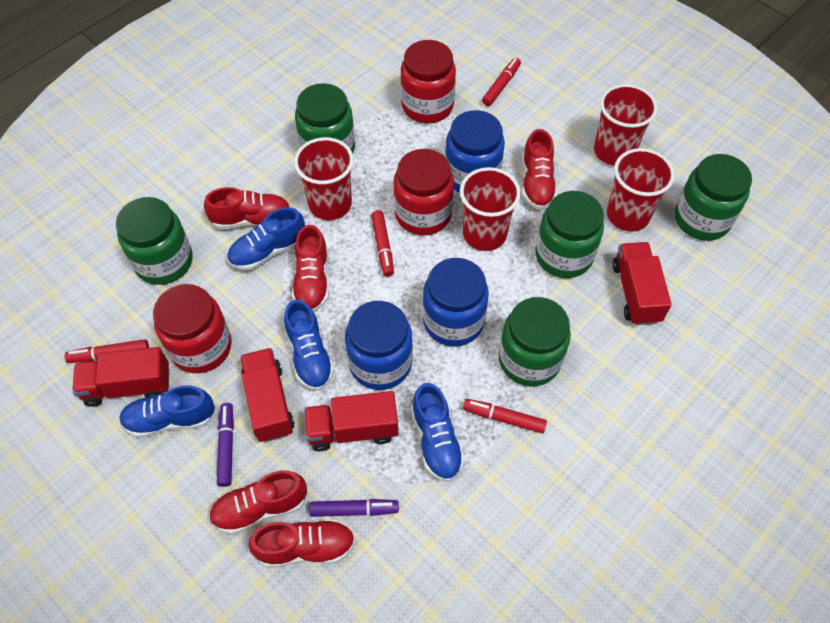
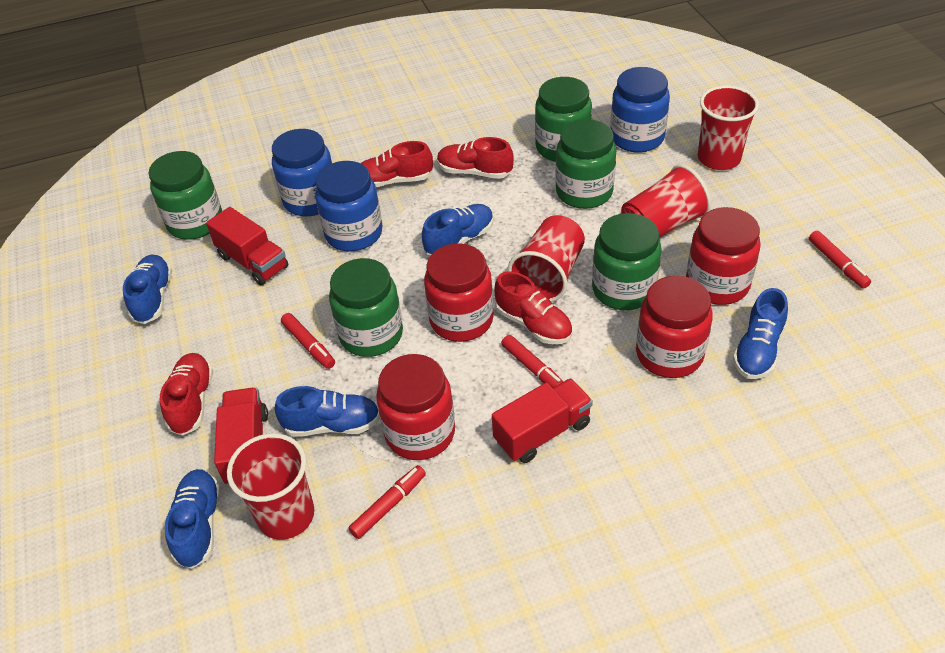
blue shoe: [119,385,215,438] [227,207,305,270] [284,299,334,391] [411,383,465,482] = 4 -> [123,255,172,324] [165,469,221,569] [275,386,380,437] [422,204,494,256] [733,288,788,379] = 5
purple marker: [217,403,234,487] [309,499,399,517] = 2 -> none = 0
red jar: [153,284,232,373] [394,149,454,235] [400,40,456,123] = 3 -> [376,354,455,460] [424,243,494,342] [636,276,713,378] [686,207,761,305] = 4
red shoe: [204,187,290,229] [209,470,307,535] [248,519,355,568] [292,225,329,312] [522,129,557,210] = 5 -> [160,353,213,436] [360,141,433,187] [437,137,514,179] [494,271,572,344] = 4
red truck: [72,347,169,407] [240,348,294,442] [304,391,398,451] [612,242,672,325] = 4 -> [206,207,288,285] [214,388,268,484] [492,378,593,463] = 3

